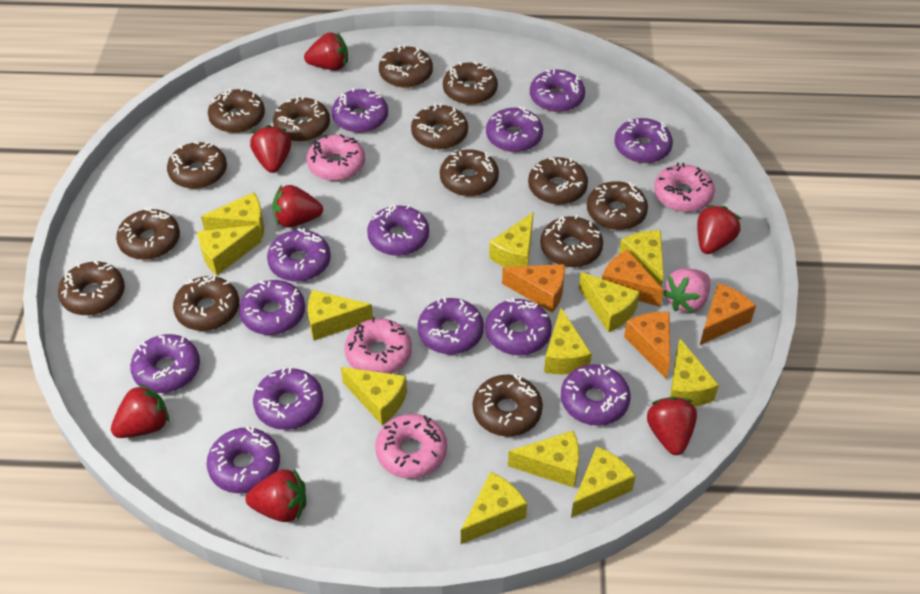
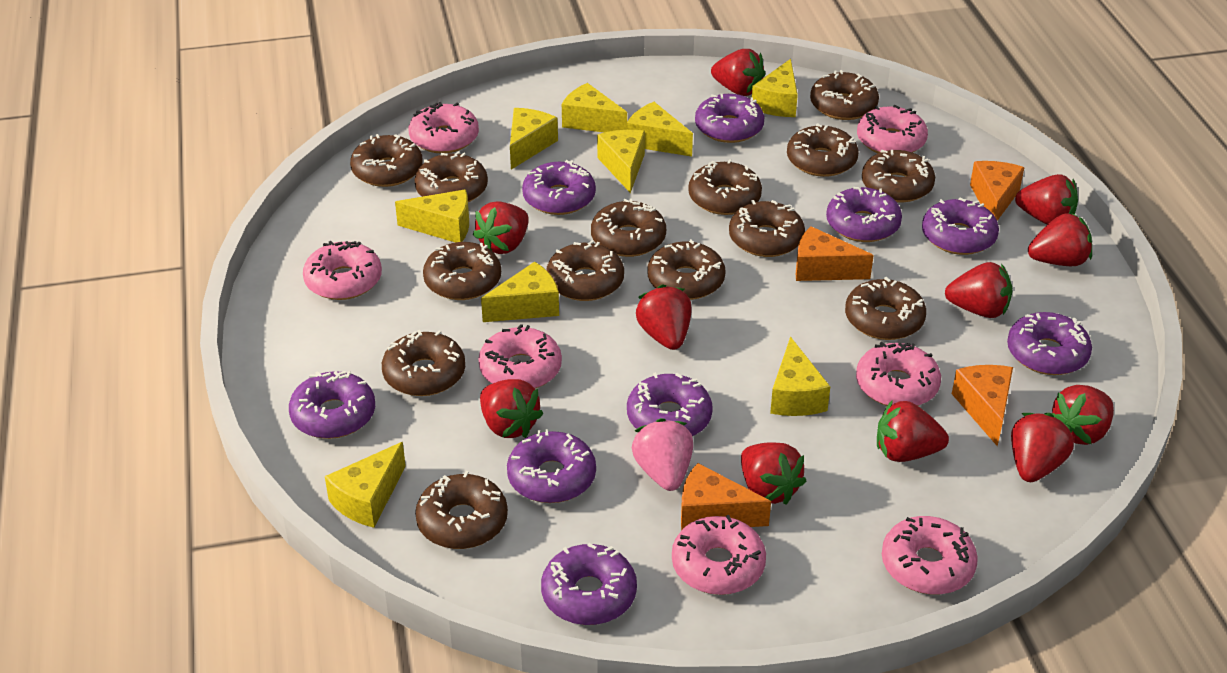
pink donut: [307,134,365,181] [345,317,412,374] [375,414,447,479] [654,163,715,212] = 4 -> [303,241,382,300] [409,102,479,153] [478,324,562,388] [672,515,766,595] [856,342,941,406] [857,105,928,153] [882,516,978,595] = 7
purple donut: [130,334,200,393] [207,426,280,493] [239,280,305,335] [253,367,323,430] [267,228,331,282] [332,88,388,133] [367,204,429,256] [418,297,484,354] [485,298,552,355] [486,106,543,152] [530,70,585,112] [561,364,631,426] [615,118,673,163] = 13 -> [289,371,375,439] [507,429,596,503] [522,160,596,215] [541,543,637,625] [627,372,713,436] [695,94,764,143] [826,187,902,242] [922,197,999,255] [1007,312,1092,375] = 9
red strawberry: [111,384,169,438] [246,469,306,522] [250,125,291,173] [272,185,323,228] [304,32,348,70] [647,397,697,455] [697,205,741,254] = 7 -> [473,201,529,254] [480,379,543,438] [636,284,692,350] [711,49,765,96] [741,442,806,505] [877,400,949,462] [945,262,1013,318] [1011,413,1074,482] [1015,174,1078,225] [1028,213,1092,266] [1051,385,1114,445] = 11
yellow cheese: [197,225,262,275] [201,192,264,238] [308,290,373,341] [341,367,407,425] [461,472,527,544] [489,212,533,267] [508,431,579,488] [544,308,592,375] [571,446,636,518] [579,272,640,332] [619,230,664,287] [670,339,719,406] = 12 -> [325,442,406,528] [395,190,469,242] [481,262,559,322] [510,108,558,170] [562,83,627,133] [597,130,645,193] [627,102,693,157] [752,59,798,117] [770,337,830,416] = 9

